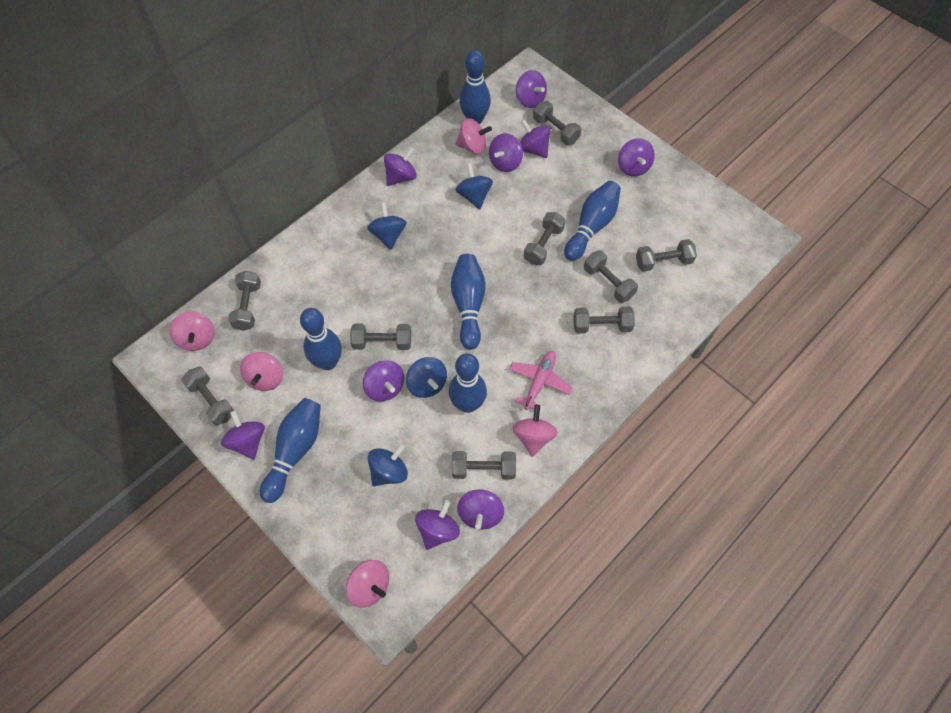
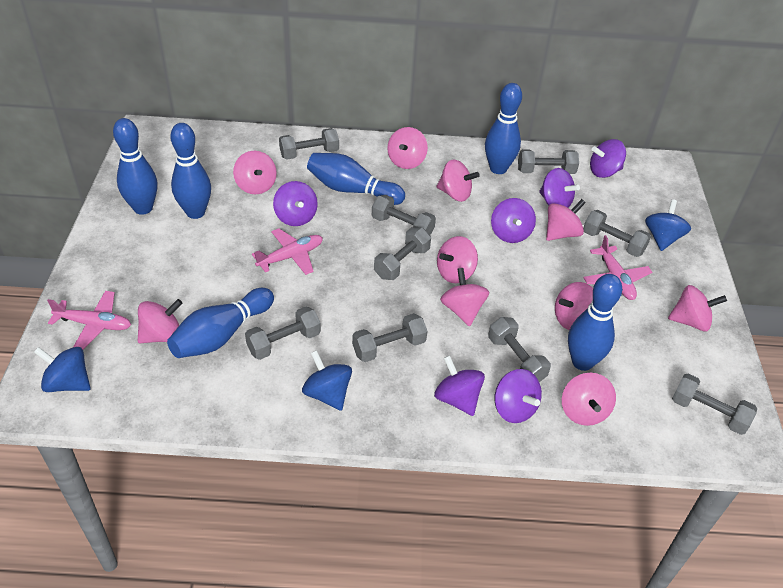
blue spinning top: [367,202,407,250] [368,444,408,486] [406,357,447,398] [456,163,493,209] = 4 -> [34,347,91,392] [302,350,352,411] [645,199,691,251] = 3
pink plane: [509,351,573,410] = 1 -> [47,291,131,349] [252,229,323,275] [583,235,652,300] = 3
pink spinning top: [170,312,215,351] [240,352,283,391] [346,560,389,608] [456,118,492,154] [513,405,558,457] = 5 -> [138,299,183,343] [233,151,277,195] [387,127,428,169] [437,160,480,202] [437,236,478,283] [440,268,489,326] [546,199,586,241] [555,282,593,330] [562,373,616,426] [668,285,727,331] = 10
purple spinning top: [221,410,265,460] [363,360,404,401] [384,147,417,186] [415,500,460,550] [457,490,504,530] [489,133,523,172] [516,70,547,108] [520,119,551,158] [618,138,655,177] = 9 -> [273,181,318,226] [434,355,485,416] [491,198,536,243] [494,369,542,423] [539,168,580,208] [590,139,626,178] = 6

